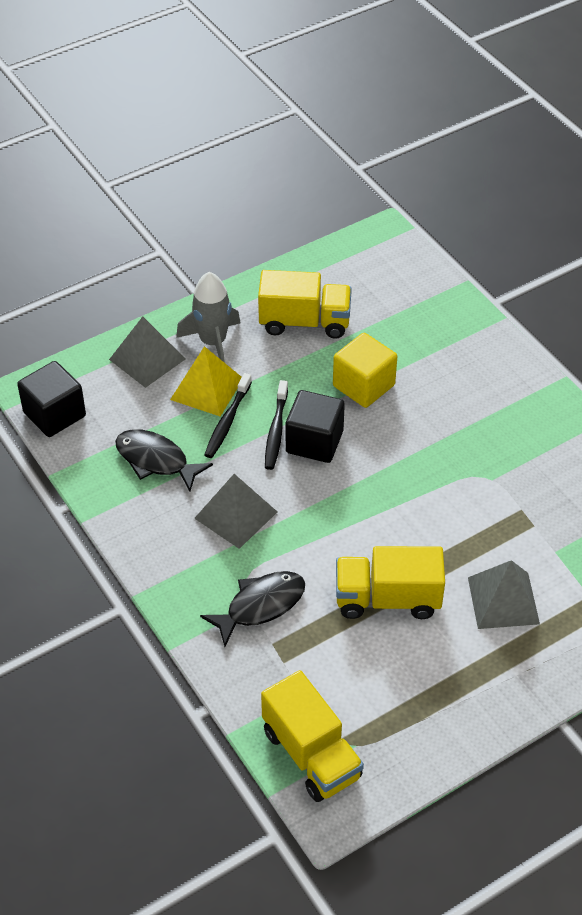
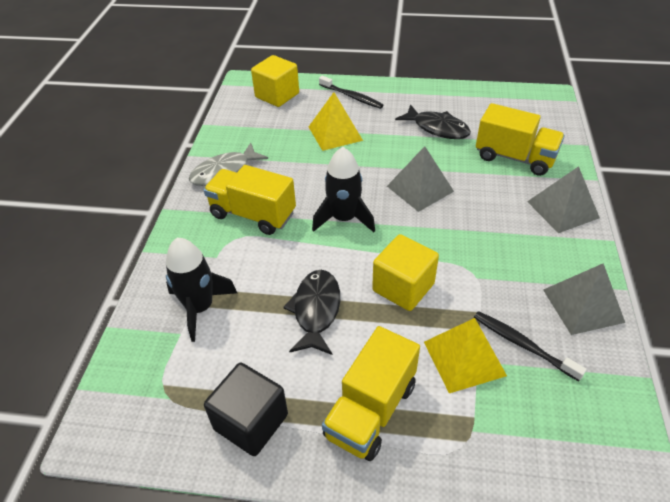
black cube: [17,361,86,437] [286,390,345,463] = 2 -> [204,363,288,456] = 1
black rocket: none = 0 -> [166,238,237,342] [312,147,375,232] = 2
grey fish: none = 0 -> [189,143,268,186] = 1
grey rocket: [176,272,240,363] = 1 -> none = 0
yellow cube: [333,333,397,408] = 1 -> [251,55,299,107] [372,234,439,311] = 2
yellow pyramid: [170,346,242,416] = 1 -> [309,92,363,151] [424,318,507,393] = 2

